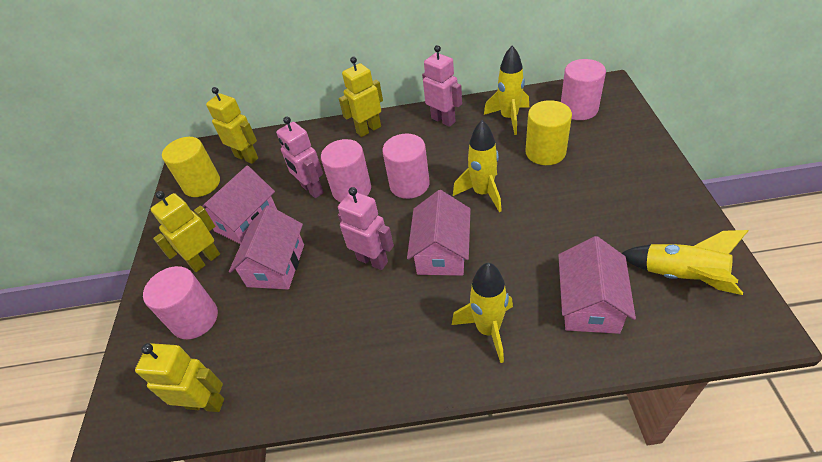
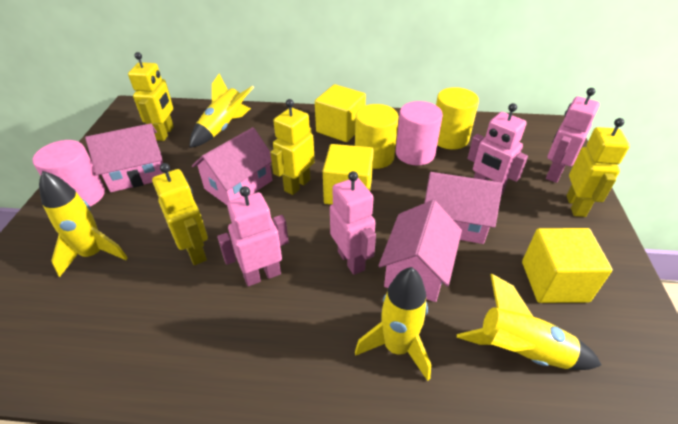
pink cylinder: [143,266,218,340] [321,139,371,202] [382,134,430,199] [561,59,606,120] = 4 -> [33,140,105,206] [396,101,443,166] = 2
pink robot: [276,116,324,198] [338,187,394,270] [422,45,462,127] = 3 -> [217,186,289,286] [330,171,376,275] [467,103,528,196] [546,88,600,183] = 4
yellow cube: none = 0 -> [315,84,366,142] [323,144,374,205] [522,228,613,303] = 3

